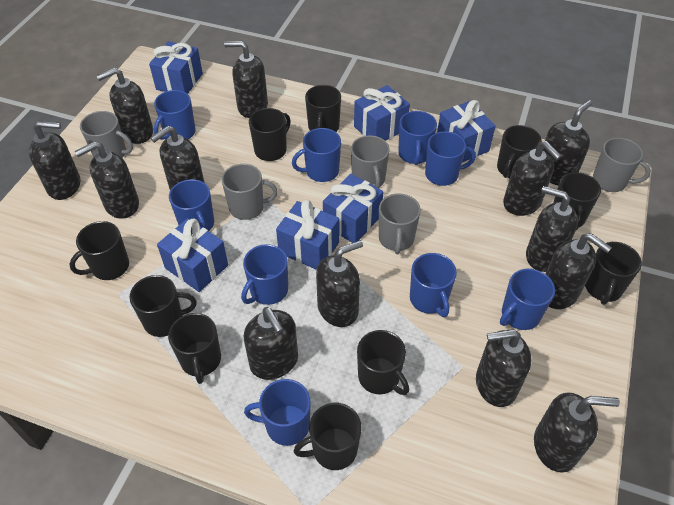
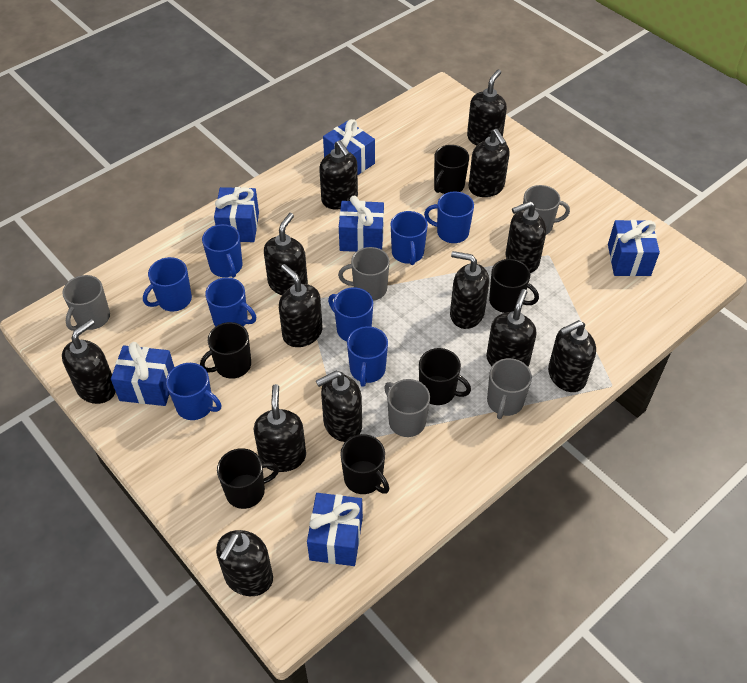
black mug: [69,221,129,280] [129,275,197,337] [168,313,221,384] [249,108,291,161] [294,403,362,470] [305,85,341,132] [357,330,409,395] [497,125,542,178] [553,172,601,230] [585,242,642,305] = 10 -> [200,322,251,379] [217,448,279,509] [340,434,389,494] [419,348,471,405] [434,145,469,194] [489,259,539,313] = 6
blue mug: [154,90,196,140] [169,179,214,231] [241,244,288,305] [244,379,311,446] [292,128,341,182] [398,111,437,165] [410,253,457,317] [425,131,476,186] [500,269,555,330] = 9 -> [143,257,192,311] [166,363,221,420] [202,224,242,278] [205,277,256,327] [328,287,373,341] [347,326,388,387] [390,211,428,265] [424,191,474,243] = 8

